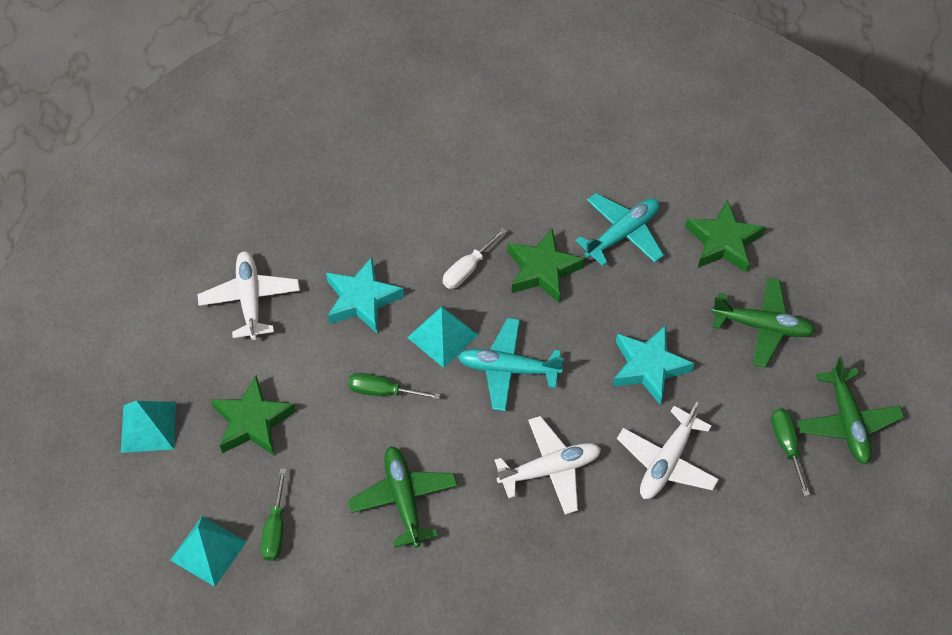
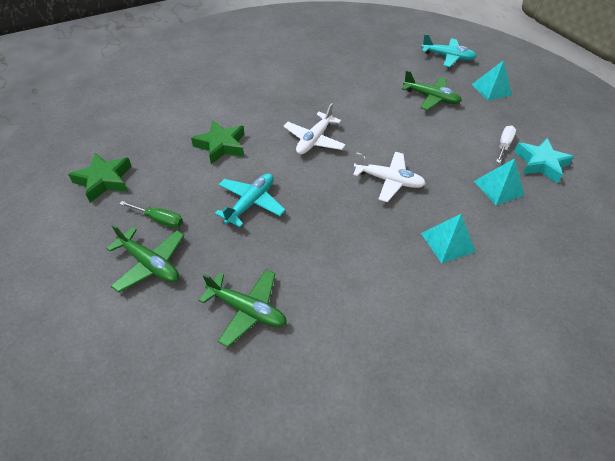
green screwdriver: [260,468,287,561] [348,373,440,400] [771,408,810,496] = 3 -> [120,201,183,228] = 1
green star: [211,375,296,455] [507,228,585,303] [685,199,766,273] = 3 -> [68,153,132,203] [191,121,244,164] = 2
turquoise star: [326,257,404,333] [613,325,694,405] = 2 -> [514,138,574,183] = 1
white plane: [197,251,300,340] [494,416,601,515] [617,402,719,499] = 3 -> [284,103,346,154] [353,152,426,202] = 2

